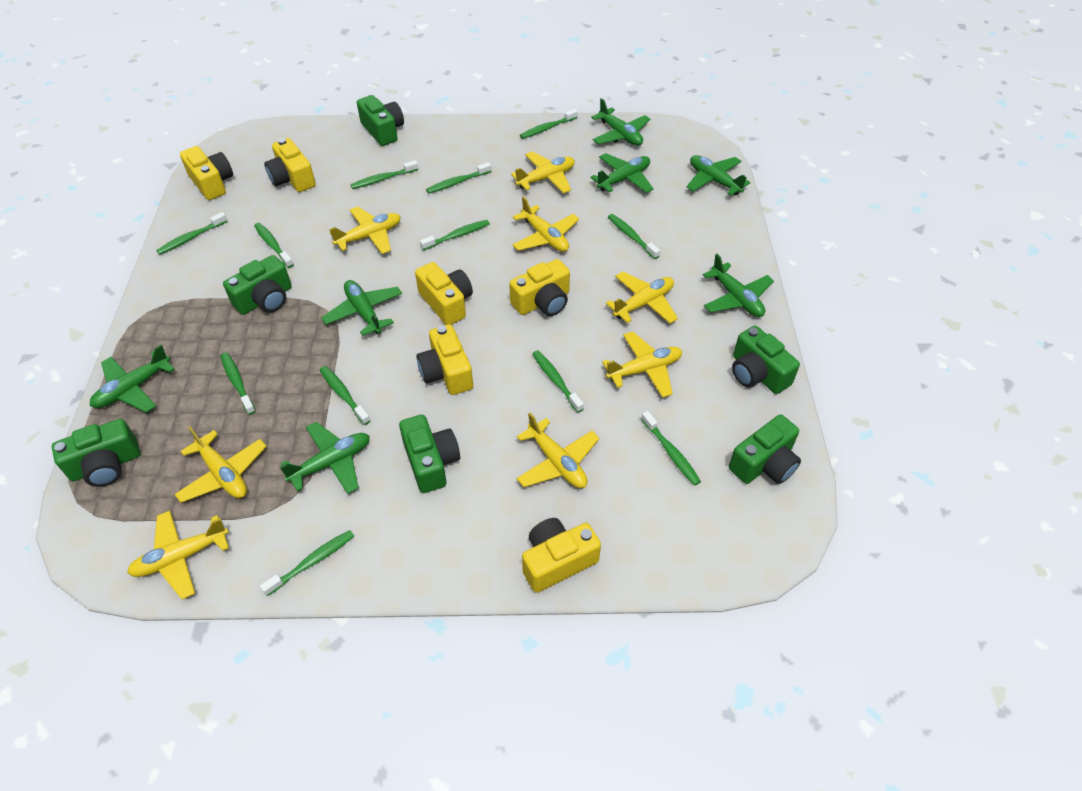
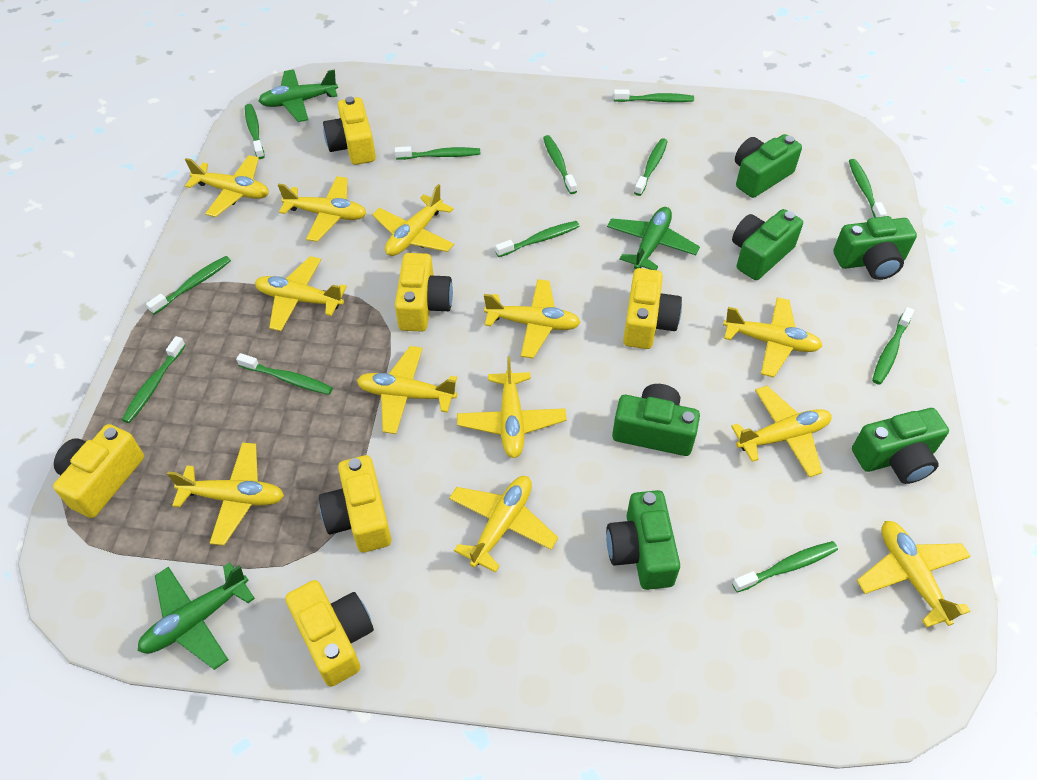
green plane: [90,345,175,413] [280,422,370,494] [321,280,402,336] [590,153,653,193] [591,98,650,146] [686,155,751,195] [703,254,774,317] = 7 -> [138,562,255,670] [259,69,338,122] [607,207,700,270] = 3
yellow plane: [127,510,229,599] [174,427,267,503] [329,207,401,254] [511,151,575,194] [512,196,579,252] [516,413,599,488] [602,331,682,398] [606,272,678,324] = 8 -> [167,442,284,545] [185,155,269,217] [255,256,347,331] [278,176,367,242] [357,346,457,434] [372,184,454,256] [449,476,558,573] [457,356,567,458] [484,279,581,358] [723,297,822,377] [731,386,831,477] [857,521,971,628] = 12

